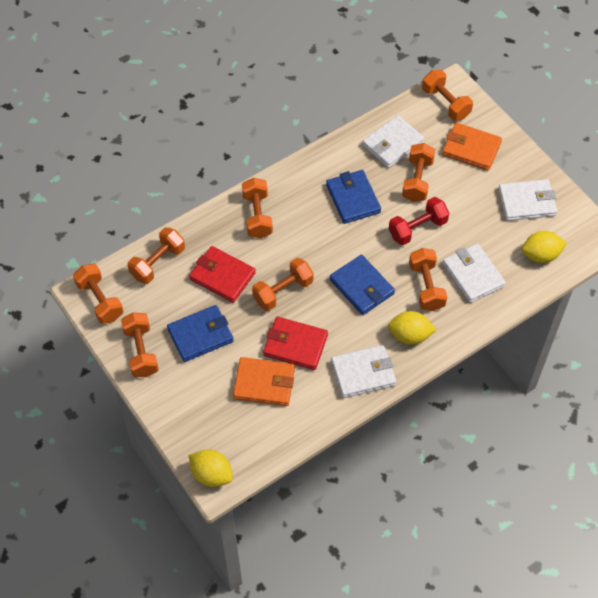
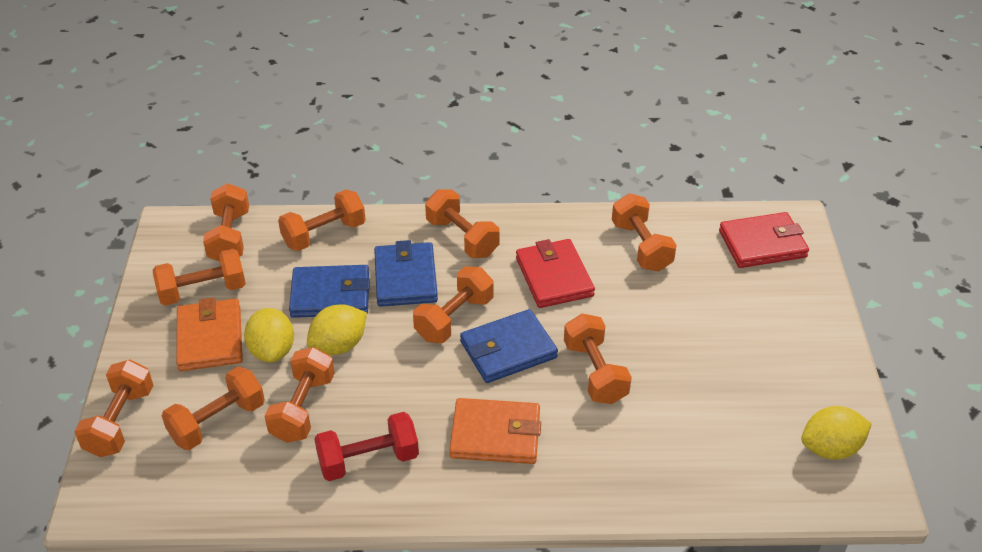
orange dumbbell: [73,264,124,324] [121,312,159,377] [128,227,185,284] [242,178,273,238] [252,258,314,311] [402,143,435,202] [409,248,447,311] [422,70,473,121] = 8 -> [74,359,154,457] [153,249,246,306] [162,367,265,450] [203,183,249,261] [265,347,335,443] [278,190,366,251] [413,266,494,343] [425,189,500,258] [564,314,632,404] [612,194,677,272] = 10
white wallet: [331,345,396,398] [362,115,424,168] [443,244,506,303] [498,179,557,221] = 4 -> none = 0

